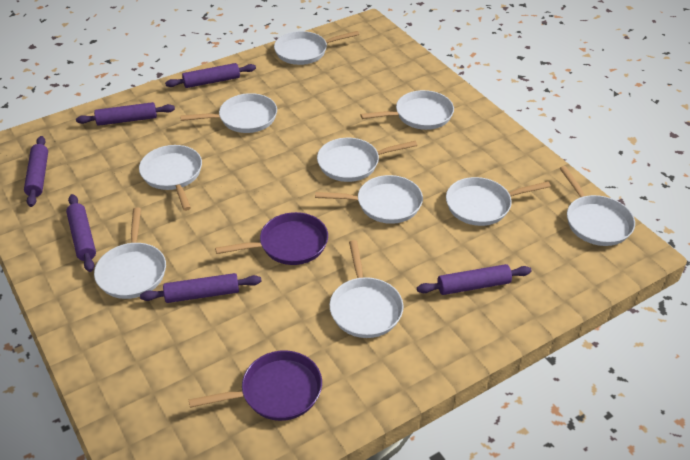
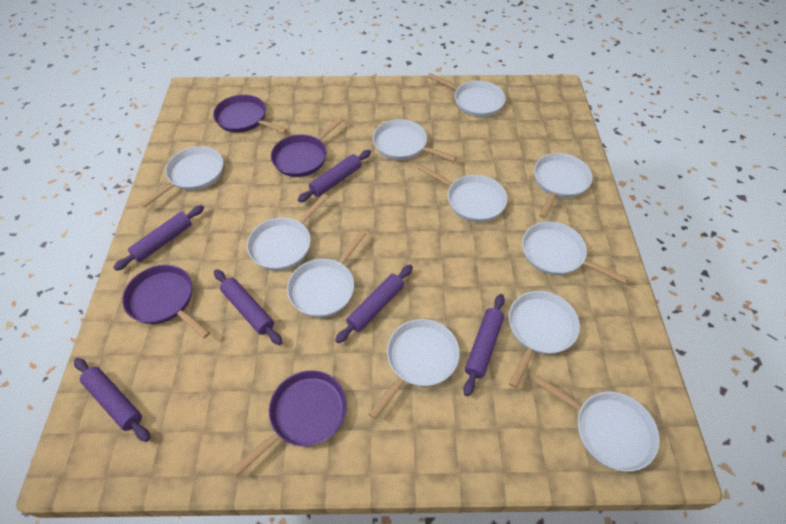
purple pan: [189,350,322,421] [215,212,328,265] = 2 -> [122,265,210,339] [213,95,288,134] [231,370,347,477] [271,116,345,177] = 4
white pan: [94,207,166,299] [139,145,202,211] [180,93,277,133] [274,31,359,65] [315,175,423,224] [317,138,417,182] [329,240,404,338] [360,90,454,130] [446,177,551,226] [559,166,635,246] = 10 -> [140,146,223,208] [247,194,329,270] [287,230,367,317] [369,319,460,419] [373,119,457,162] [418,165,507,222] [428,73,506,117] [509,291,580,388] [522,222,628,283] [534,153,592,218] [534,376,660,471] = 11

